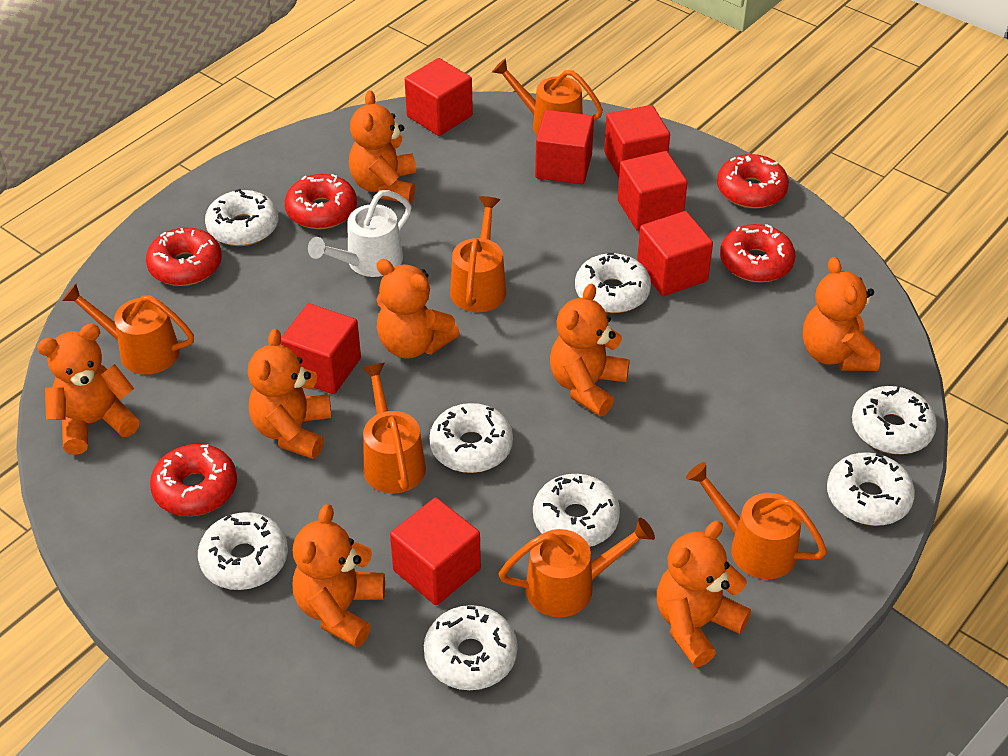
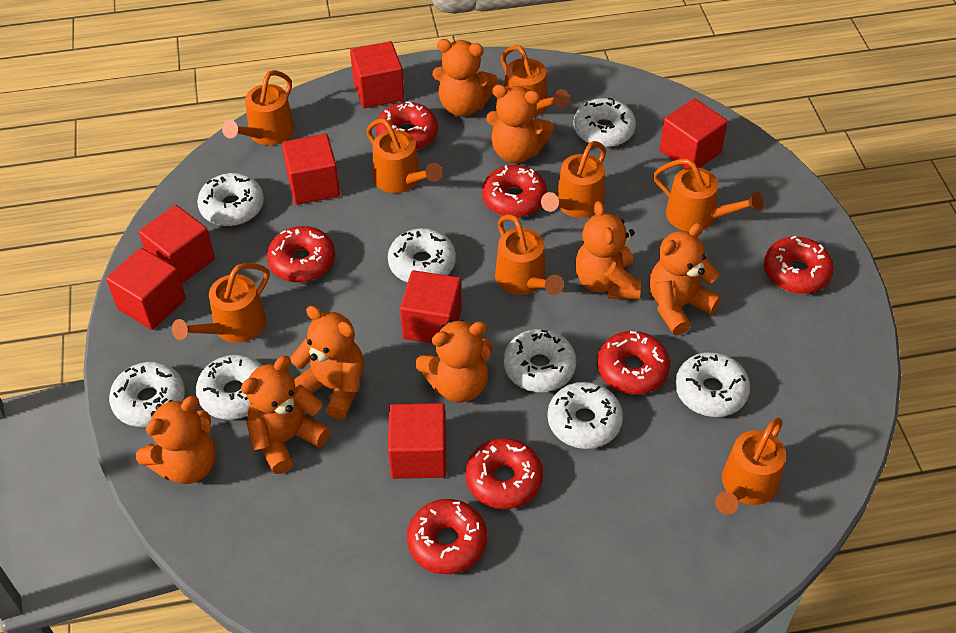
orange watering can: [62,283,194,375] [362,363,426,494] [450,196,506,312] [492,58,603,135] [498,518,655,617] [686,462,827,579] = 6 -> [172,263,270,343] [222,70,295,145] [366,118,442,193] [495,214,564,295] [501,45,570,117] [541,141,606,218] [653,159,764,232] [715,418,786,515] = 8
red donut: [146,227,222,286] [150,444,237,516] [285,174,357,229] [717,154,789,208] [720,224,795,282] = 5 -> [267,226,335,283] [376,101,438,150] [407,499,487,574] [465,438,543,509] [482,165,547,218] [597,331,670,394] [764,236,834,294] = 7
white watering can: [308,190,412,277] = 1 -> none = 0

